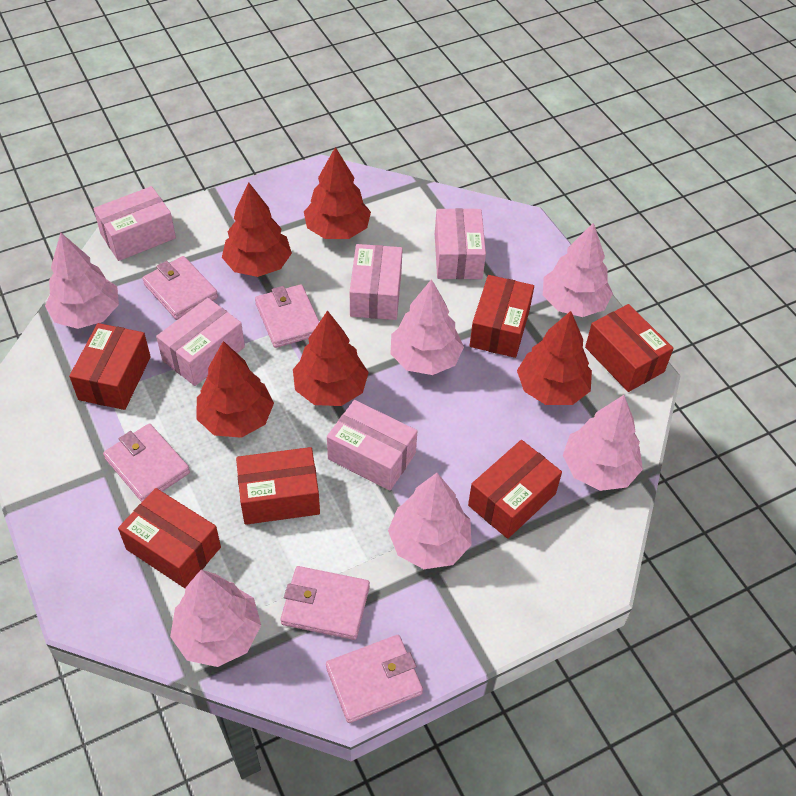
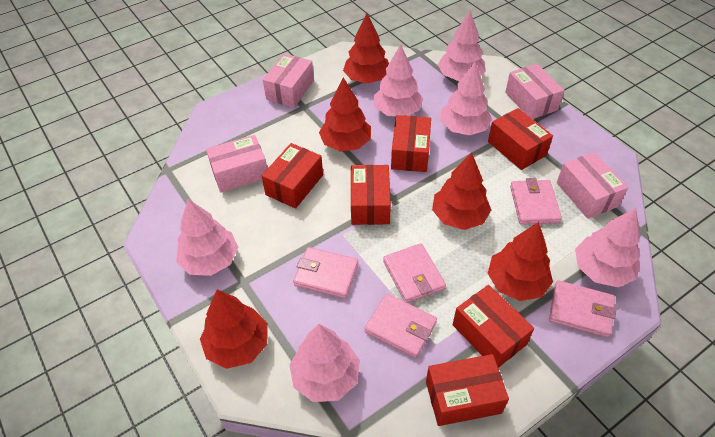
pink box: [94,186,176,261] [156,298,245,386] [327,400,417,491] [350,244,403,320] [435,208,486,279] = 5 -> [206,135,267,192] [263,54,314,107] [505,64,565,119] [557,152,628,219] = 4

